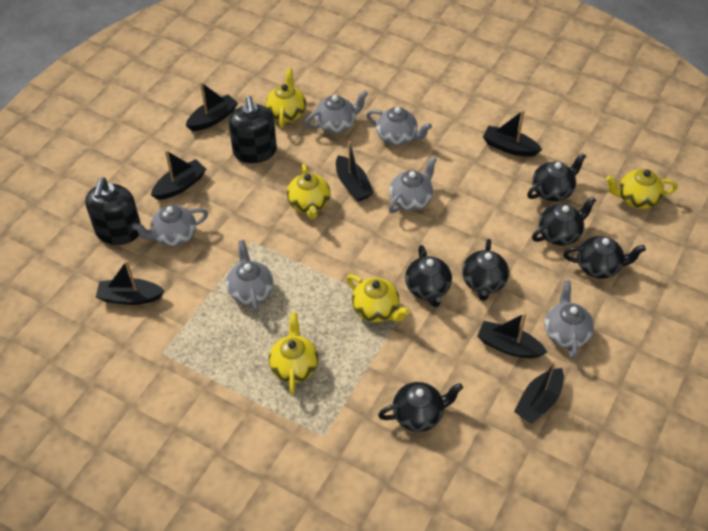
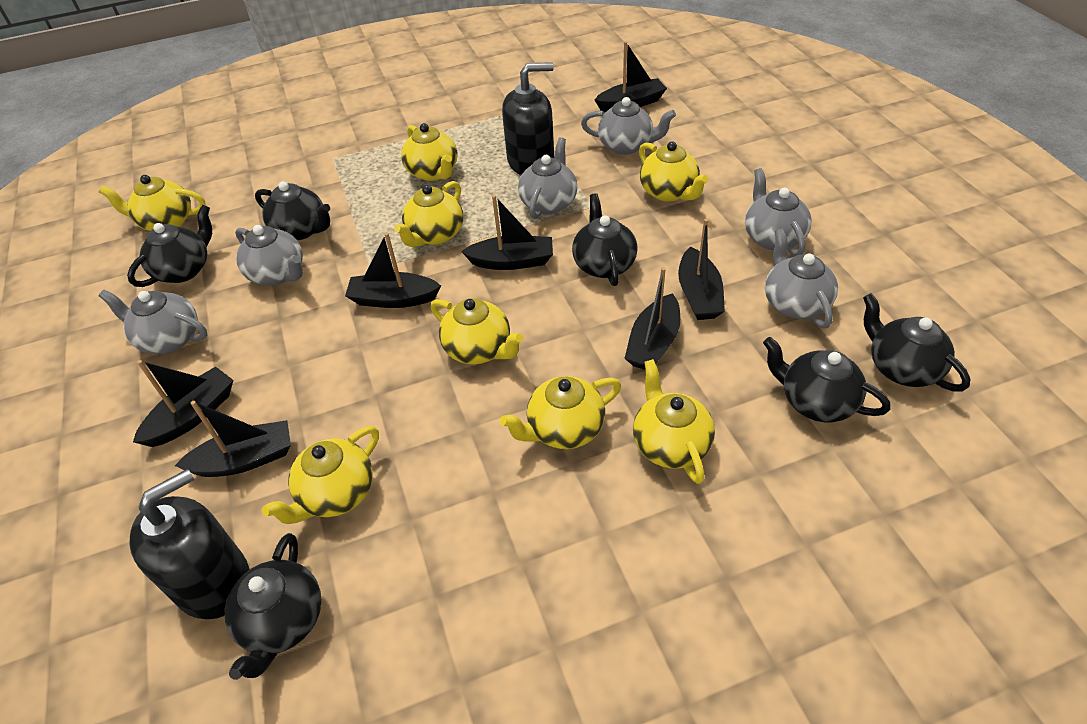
yellow teapot: [266,68,306,128] [269,313,318,394] [287,164,330,219] [346,275,410,322] [606,169,678,209] = 5 -> [99,175,206,231] [262,426,379,524] [394,181,463,247] [401,123,458,181] [431,298,523,364] [500,376,621,449] [633,359,715,484] [639,141,709,202] = 8

